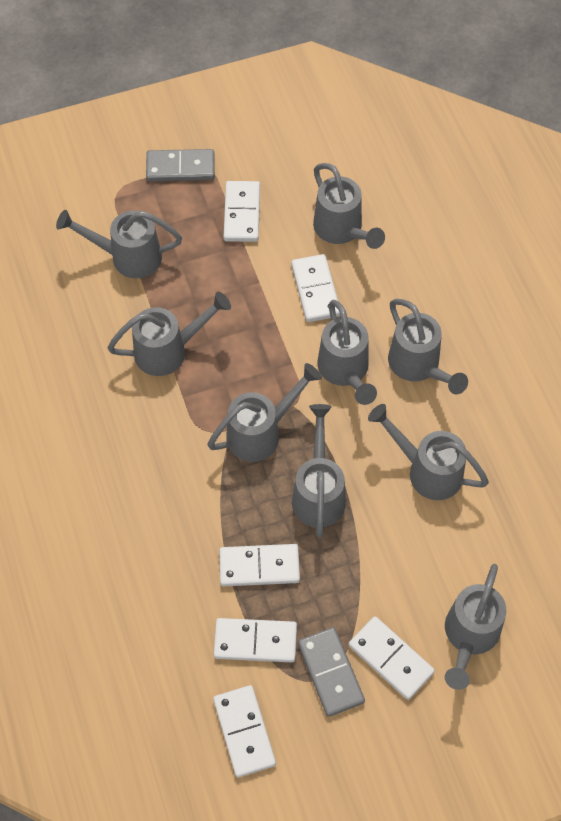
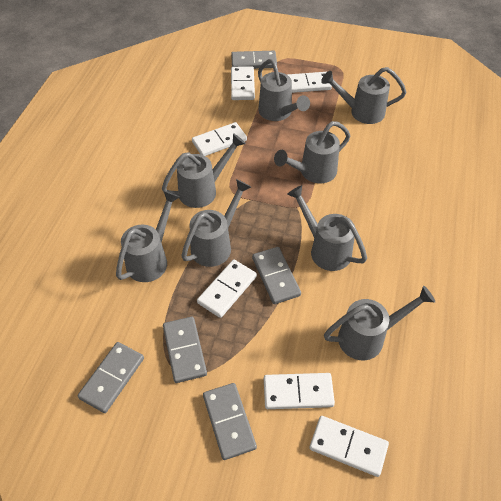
grey domino: [146,149,215,181] [298,627,365,717] = 2 -> [78,342,144,413] [163,317,207,383] [203,383,257,460] [231,51,277,69] [252,247,301,304] = 5
grey watering can: [56,210,182,278] [108,292,231,376] [207,363,322,462] [292,404,346,538] [313,163,385,249] [317,300,377,405] [368,404,489,500] [388,299,468,394] [445,564,506,690] = 9 -> [116,191,180,282] [162,133,246,208] [181,179,251,267] [258,59,310,121] [274,121,350,183] [287,185,367,271] [321,67,407,124] [324,286,435,360] = 8

